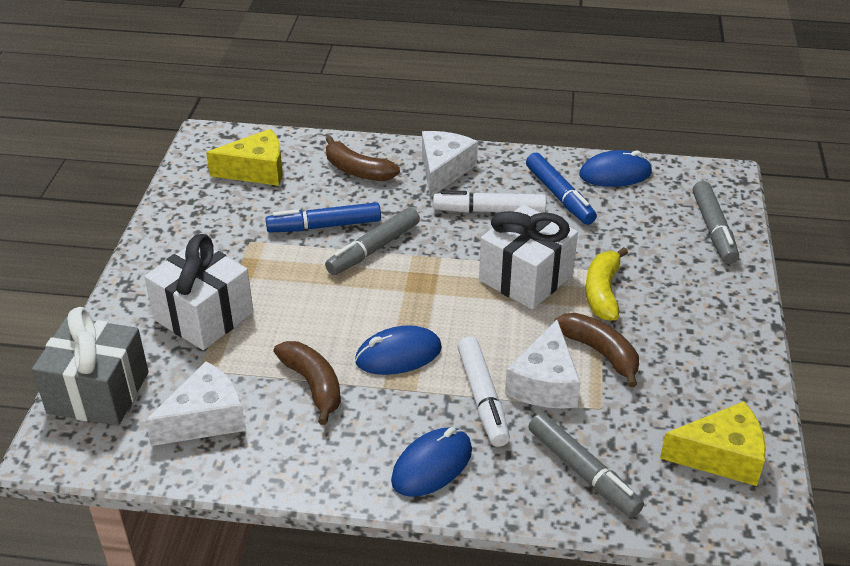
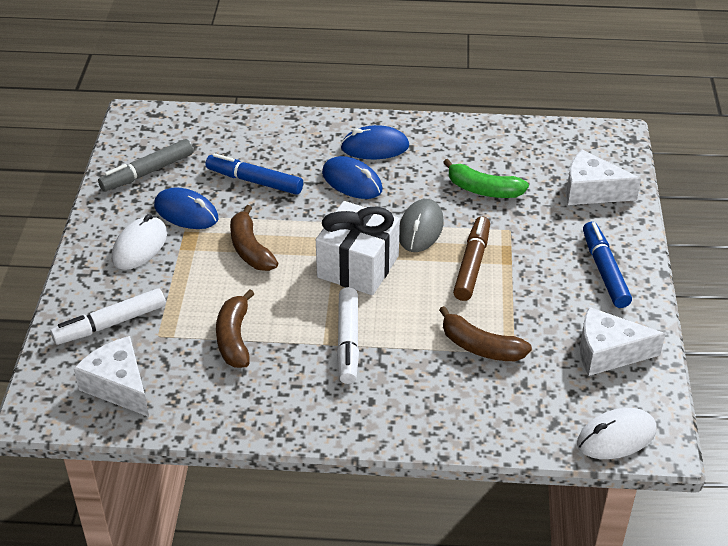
brown marker: none = 0 -> [453,216,490,301] = 1
green banana: none = 0 -> [443,159,529,198] = 1
grey gift: [32,307,149,426] = 1 -> none = 0
grey marker: [325,207,420,275] [528,413,644,518] [693,181,739,264] = 3 -> [98,139,193,191] = 1
grey mouse: none = 0 -> [399,199,443,252] = 1
white gift: [144,234,254,350] [479,205,578,309] = 2 -> [316,201,400,295] = 1
white mouse: none = 0 -> [112,214,167,270] [577,408,656,459] = 2
yellow banana: [585,247,628,321] = 1 -> none = 0
yellow cheese: [206,129,283,186] [660,401,766,486] = 2 -> none = 0

